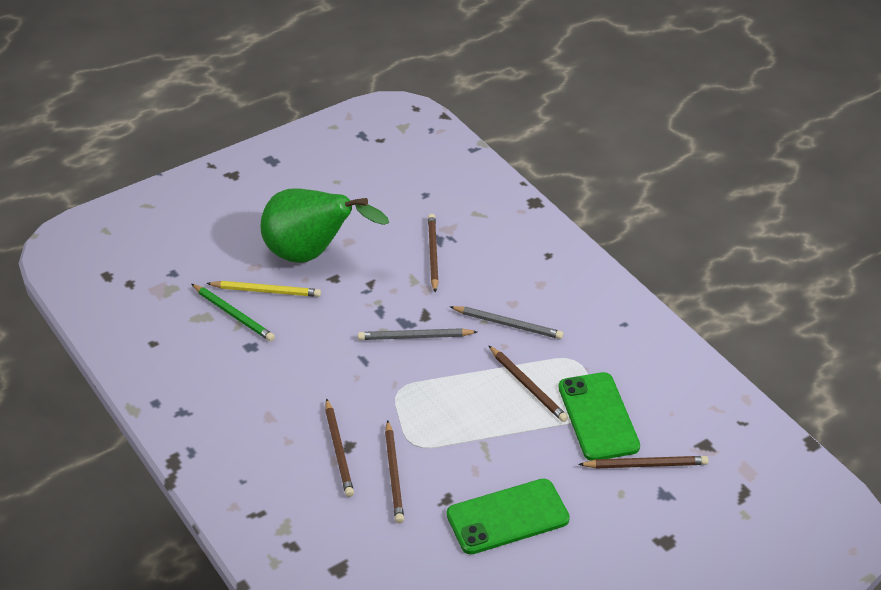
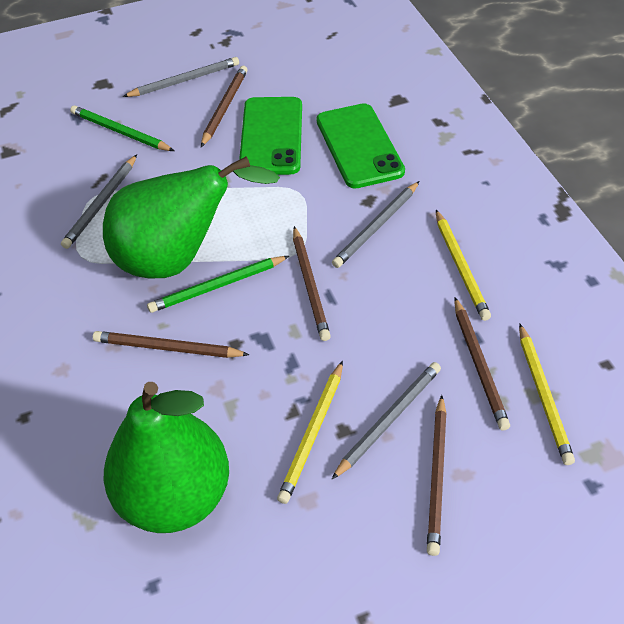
green pear: [261,188,389,263] = 1 -> [103,156,280,278] [103,382,229,533] = 2
green pencil: [192,284,275,341] = 1 -> [70,105,174,151] [147,256,289,313] = 2
grey pencil: [358,328,477,340] [450,306,563,339] = 2 -> [61,154,137,249] [122,57,239,97] [331,362,441,480] [332,181,419,268] = 4
yellow pencil: [206,281,321,297] = 1 -> [277,361,343,504] [436,210,491,321] [519,324,575,465] = 3

